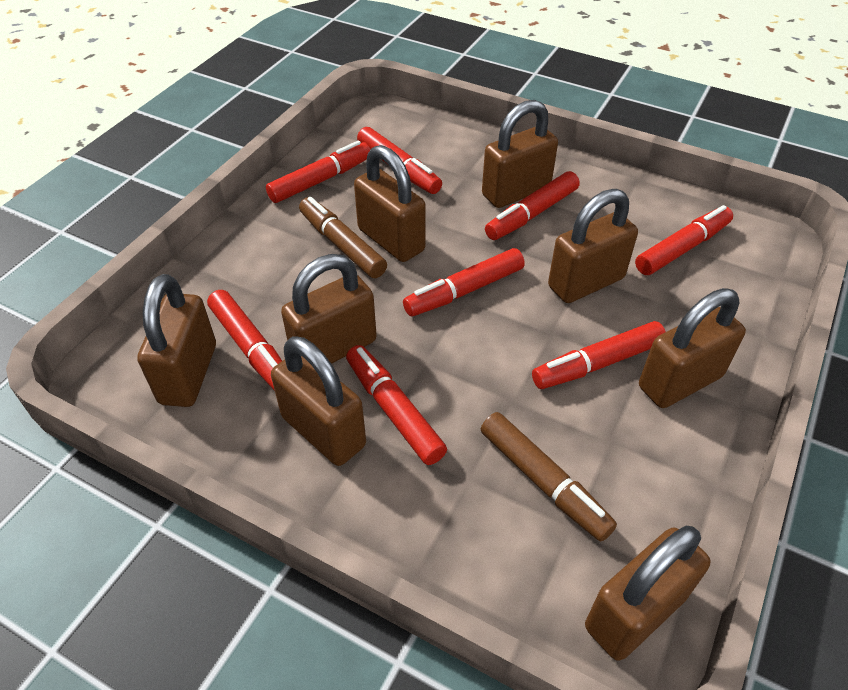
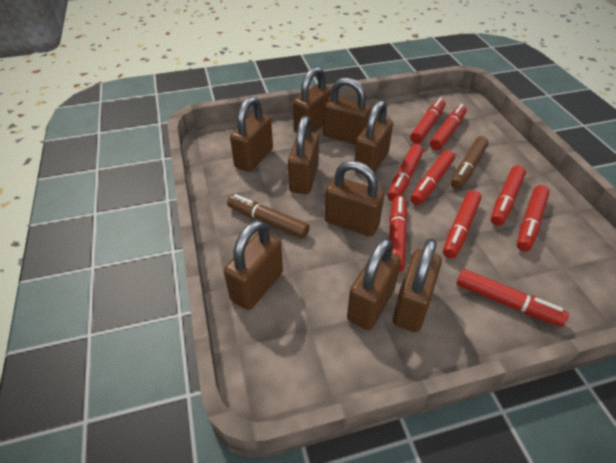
brown padlock: [137,274,216,407] [271,336,366,466] [281,254,377,364] [354,145,426,262] [482,100,558,208] [548,189,638,303] [585,526,711,661] [639,288,746,408] = 8 -> [224,220,283,310] [230,96,273,172] [288,116,319,194] [293,67,332,133] [323,78,371,144] [325,161,384,237] [347,238,401,330] [354,100,393,174] [393,239,442,332] = 9
red marker: [207,290,282,391] [266,140,370,203] [346,345,447,465] [357,127,442,194] [403,248,525,316] [485,171,580,240] [532,321,666,389] [635,205,733,275] = 8 -> [388,144,423,201] [389,196,407,272] [410,98,446,144] [410,150,455,205] [430,104,467,150] [443,190,481,259] [456,269,569,327] [491,165,526,226] [517,185,550,252] = 9

